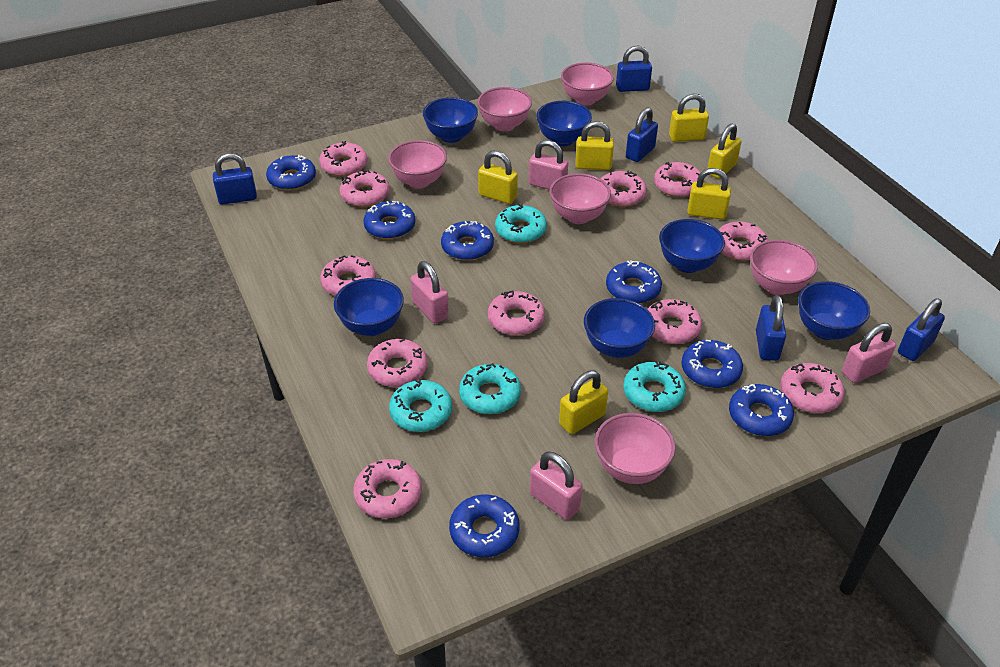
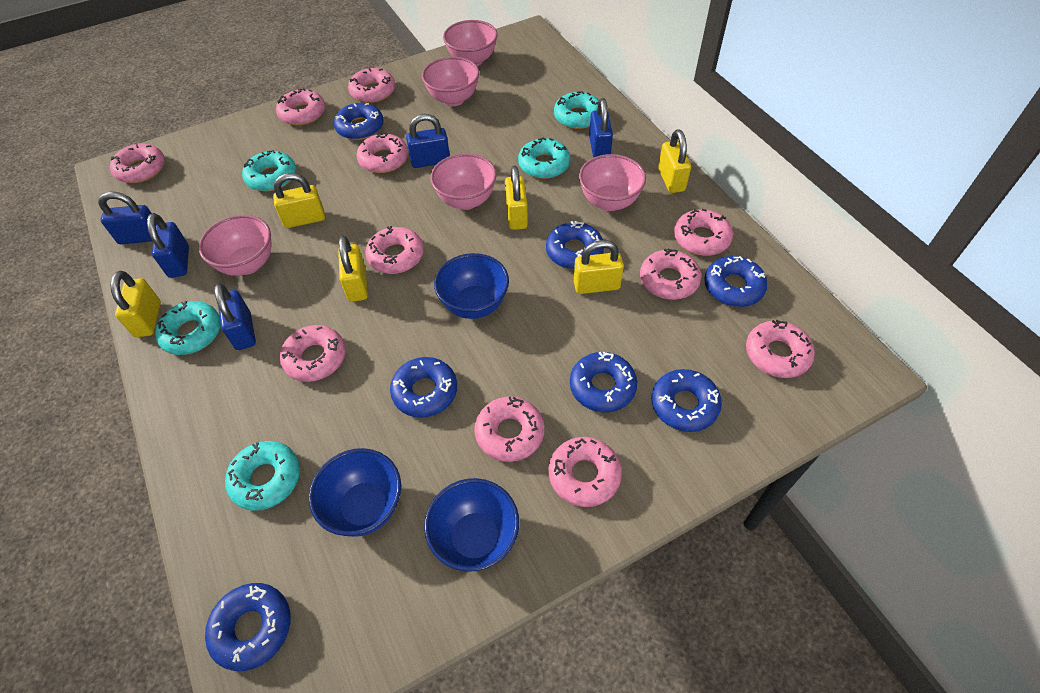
blue bowl: [334,278,404,336] [423,97,478,143] [536,101,592,146] [584,298,655,358] [659,219,725,273] [798,281,870,340] = 6 -> [309,448,401,537] [424,478,519,572] [434,253,509,319] = 3
pink bowl: [388,140,447,189] [477,87,532,132] [549,173,611,224] [561,62,614,106] [595,413,675,484] [750,240,818,295] = 6 -> [199,215,271,276] [422,57,479,106] [430,153,497,210] [443,20,498,66] [579,154,646,211] = 5
pink padlock: [410,261,449,323] [529,140,568,190] [530,452,583,520] [842,323,896,383] = 4 -> none = 0
turquoise donut: [389,379,452,432] [459,363,521,414] [495,204,547,243] [623,361,686,412] = 4 -> [155,301,221,355] [225,441,300,511] [242,150,296,192] [518,137,570,179] [554,91,599,129] = 5

